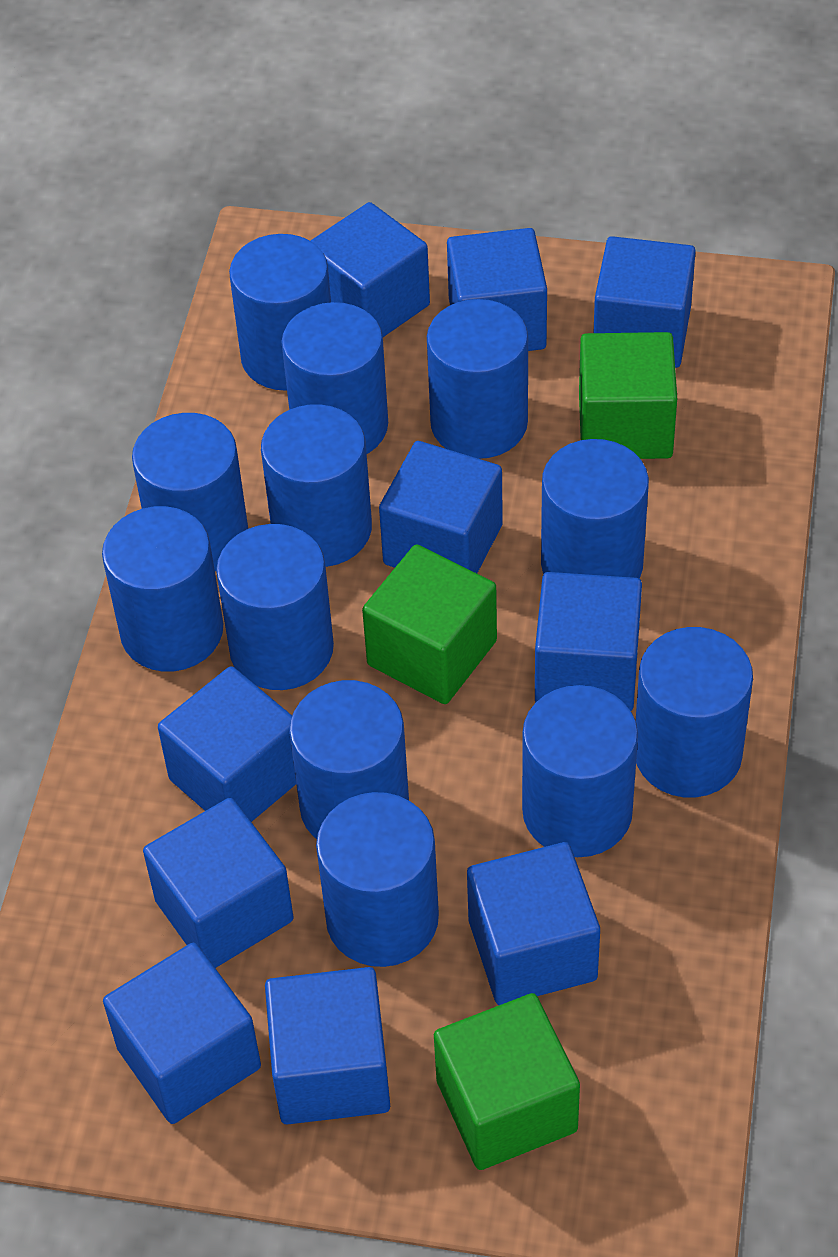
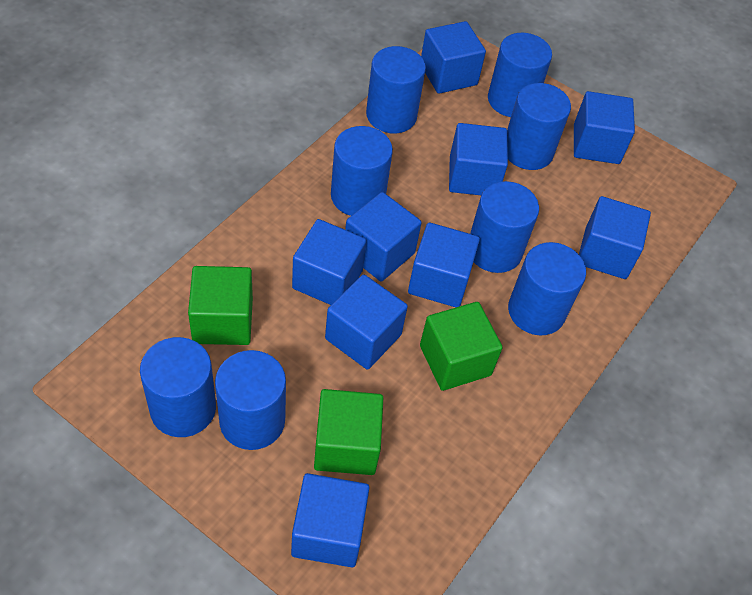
blue cube: [103,943,261,1124] [143,798,294,968] [158,666,296,822] [265,967,390,1125] [311,202,430,337] [379,441,503,573] [447,228,547,351] [467,842,600,1005] [535,572,642,711] [593,236,696,368] = 10 -> [291,473,369,567] [292,219,367,305] [325,274,408,370] [345,192,422,282] [408,222,480,307] [421,21,486,94] [449,123,508,195] [574,91,635,164] [579,196,651,279] = 9
blue cylinder: [102,506,223,672] [132,413,248,571] [216,524,334,690] [229,234,331,391] [261,404,372,567] [281,302,388,454] [289,680,409,839] [316,792,439,967] [427,299,528,459] [522,685,638,857] [541,439,649,578] [636,627,753,797] = 12 -> [140,337,216,437] [215,350,286,450] [331,126,393,216] [366,46,426,133] [470,181,539,273] [488,33,552,117] [507,83,571,170] [508,242,586,336] = 8

